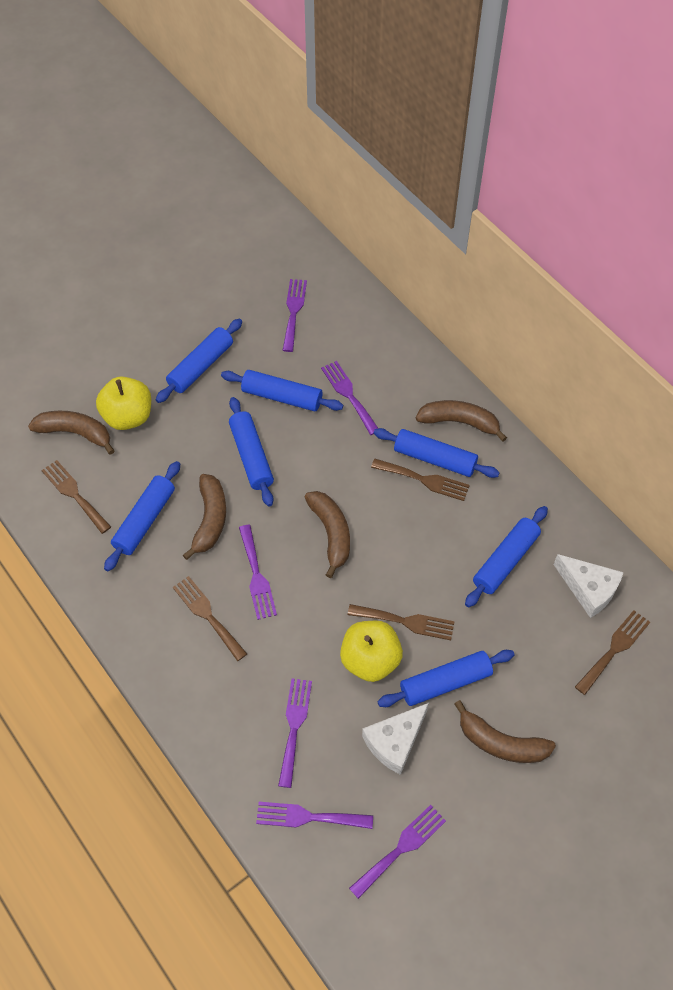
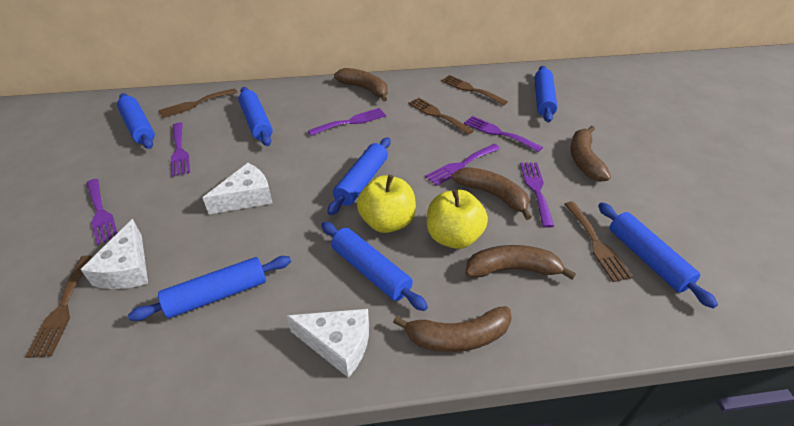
white cheese: [362,703,429,775] [554,554,624,618] = 2 -> [80,219,148,289] [203,163,273,214] [286,309,369,378] = 3

